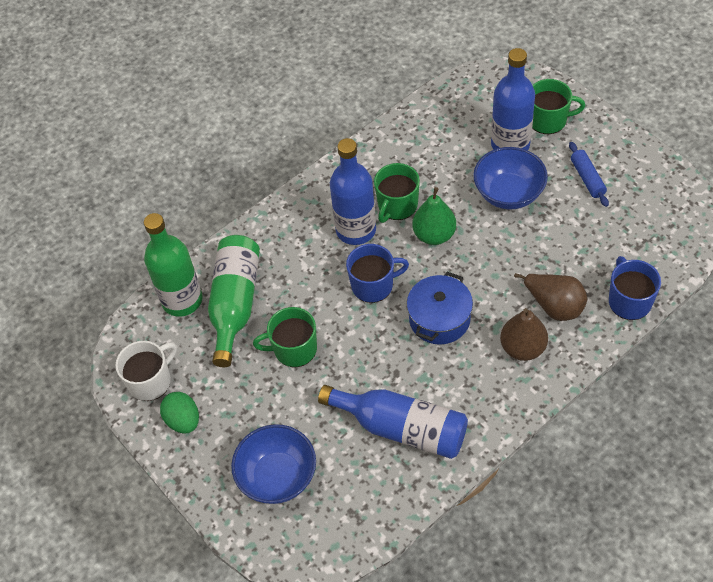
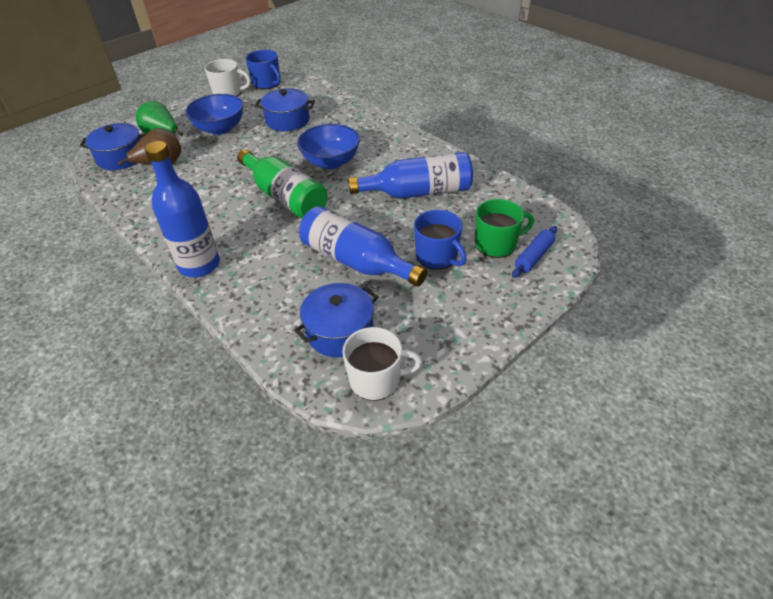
blue pot: [407,272,473,345] = 1 -> [80,123,146,170] [255,88,315,131] [294,283,378,357] = 3
brown pear: [500,308,548,361] [514,273,588,321] = 2 -> [117,128,181,166] = 1
green bottle: [144,213,203,317] [208,235,260,367] = 2 -> [237,149,328,219] = 1
green egg: [160,392,199,433] = 1 -> none = 0
green mug: [253,307,317,367] [374,163,420,223] [532,79,585,134] = 3 -> [475,199,534,258] = 1
white mug: [115,341,177,401] = 1 -> [205,59,251,96] [342,327,422,401] = 2

